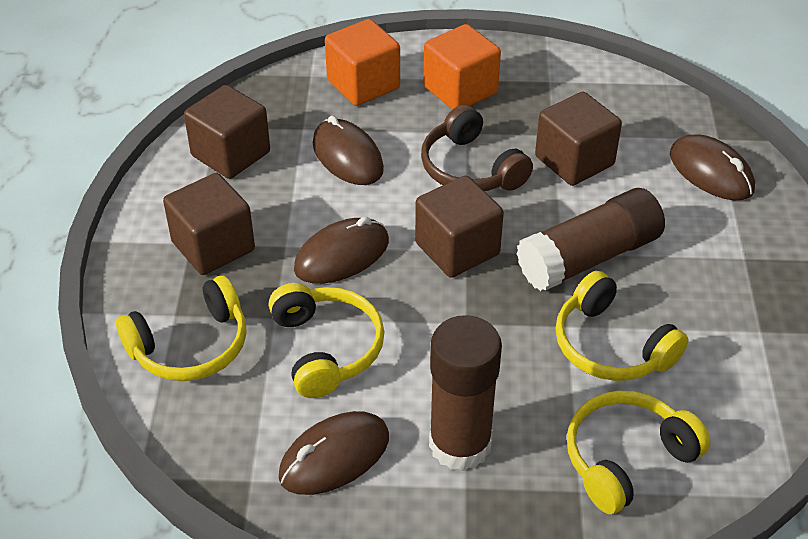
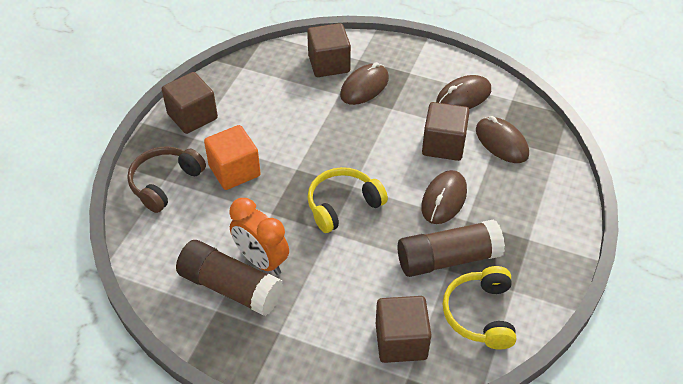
orange clock: none = 0 -> [229,198,289,275] = 1
orange cube: [325,19,400,106] [424,24,501,110] = 2 -> [204,125,261,190] = 1
yellow headphones: [116,276,247,381] [268,283,384,398] [555,271,689,381] [567,391,710,514] = 4 -> [307,167,388,233] [443,266,516,350] = 2

